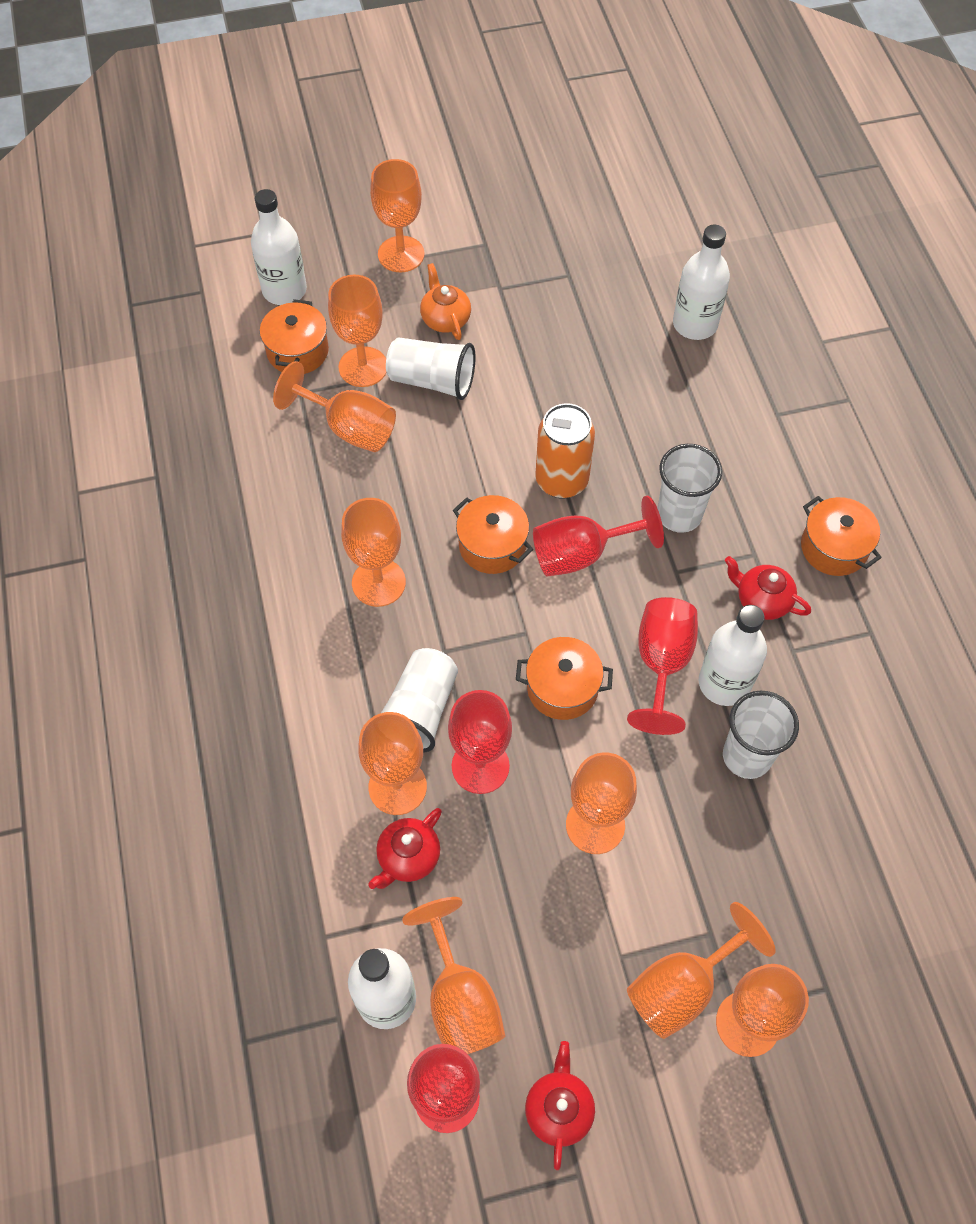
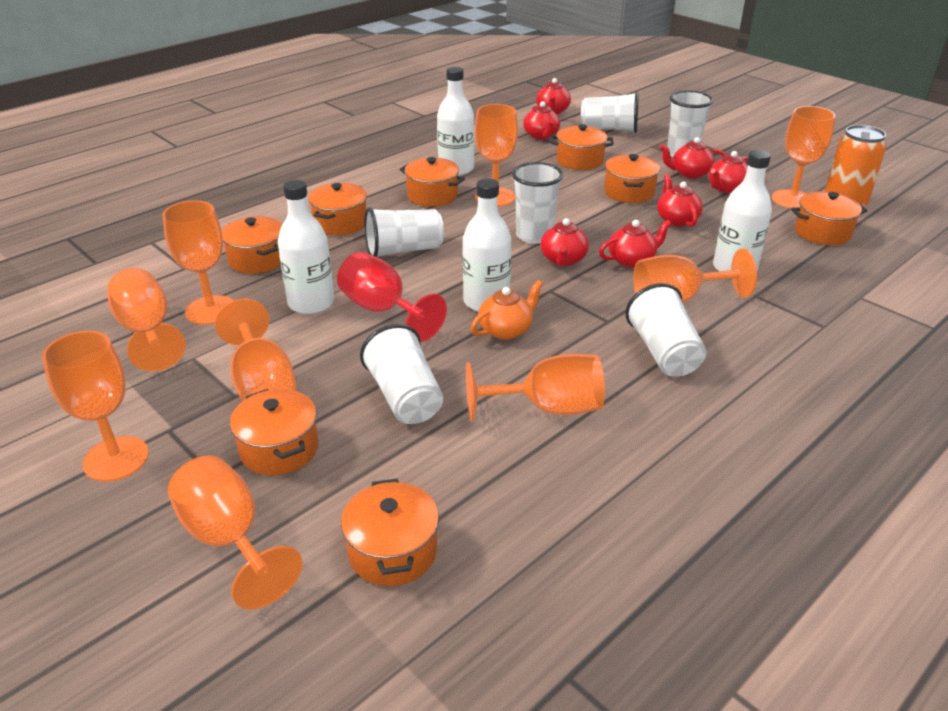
orange pot: [260,299,329,374] [453,495,533,574] [516,637,613,720] [801,496,882,576] = 4 -> [222,216,282,274] [230,389,319,476] [308,183,367,235] [341,479,439,586] [400,157,465,207] [550,124,614,170] [604,154,660,203] [791,191,867,245] = 8
red goblet: [407,1044,480,1133] [448,690,512,794] [533,496,664,576] [627,597,698,735] = 4 -> [337,252,447,343] = 1
red teapot: [368,808,442,889] [525,1041,595,1170] [725,556,811,620] = 3 -> [523,101,560,140] [536,78,571,114] [541,218,589,266] [599,220,672,268] [657,174,703,227] [660,137,726,179] [708,151,748,193] = 7
white cup: [381,648,458,753] [386,337,475,400] [658,444,722,533] [723,691,799,779] = 4 -> [360,324,443,424] [364,207,444,257] [512,162,563,244] [581,92,638,133] [625,283,706,376] [667,90,713,157] = 6

